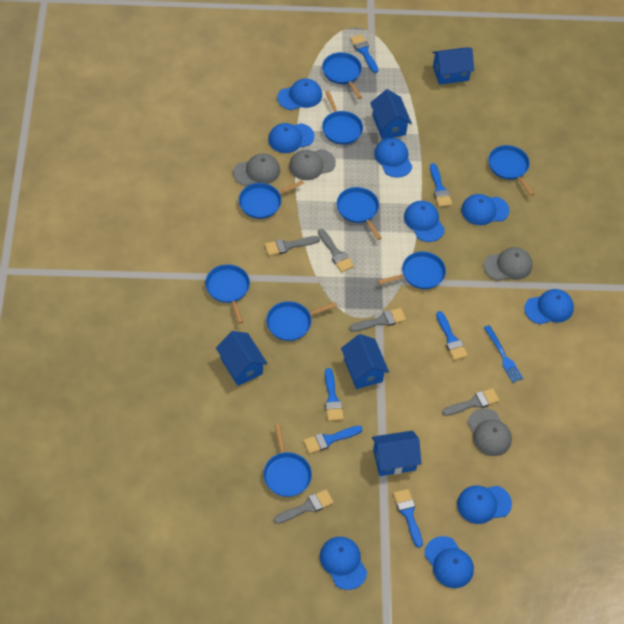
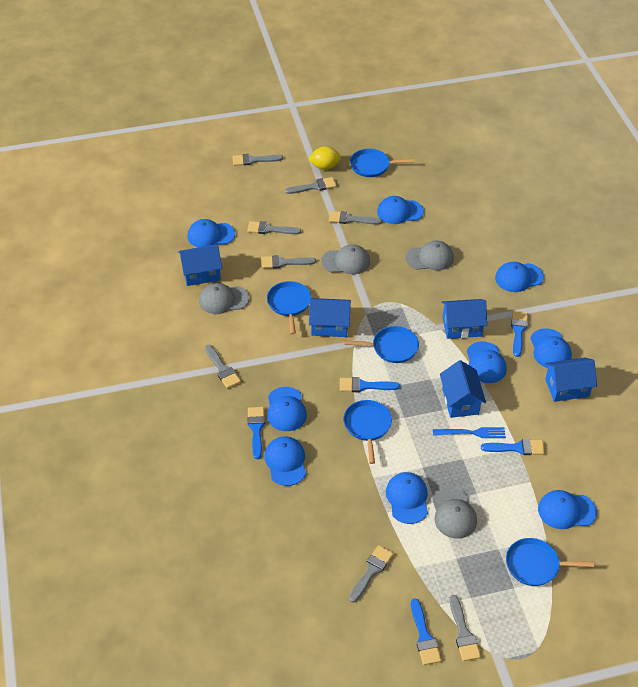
blue brush: [303,426,362,454] [325,368,344,421] [350,34,378,73] [393,489,423,548] [430,163,452,207] [436,311,468,361] = 6 -> [248,407,265,459] [340,377,400,392] [411,599,441,665] [481,439,545,455] [511,311,528,357] = 5
blue pan: [205,264,250,324] [239,180,304,219] [263,424,312,497] [266,301,337,341] [322,52,362,99] [322,91,363,145] [337,187,381,240] [378,251,446,289] [488,145,534,196] = 9 -> [267,281,311,335] [344,326,419,363] [344,400,392,464] [350,149,415,177] [506,538,594,586] = 5
grey brush: [265,236,320,256] [274,489,334,524] [318,229,354,272] [349,308,406,332] [442,388,500,416] = 5 -> [205,345,241,388] [233,154,283,166] [247,221,301,234] [261,255,316,269] [285,177,337,194] [329,211,382,224] [349,545,393,603] [449,595,481,661] = 8
yellow lemon: none = 0 -> [308,146,341,170] = 1

